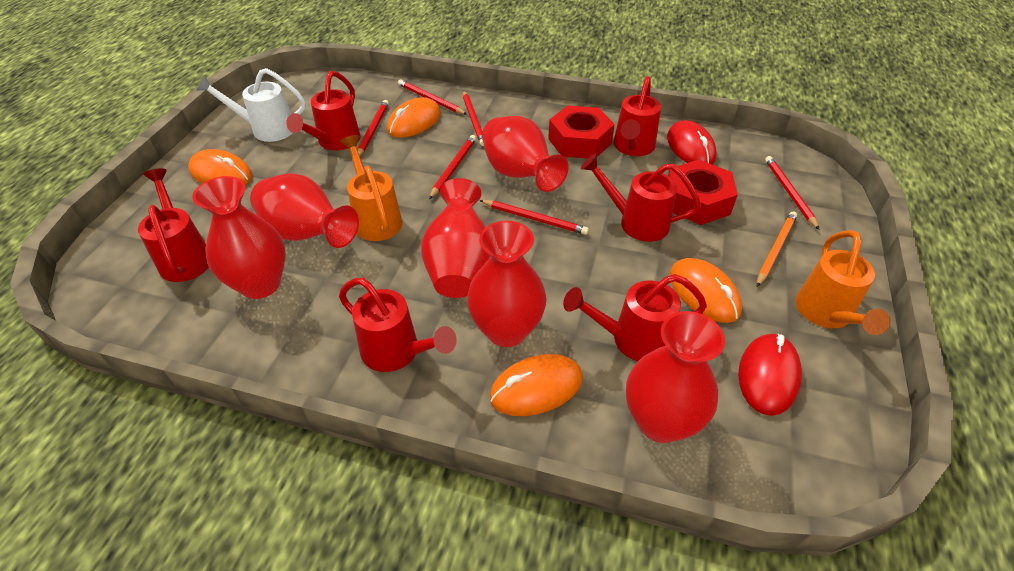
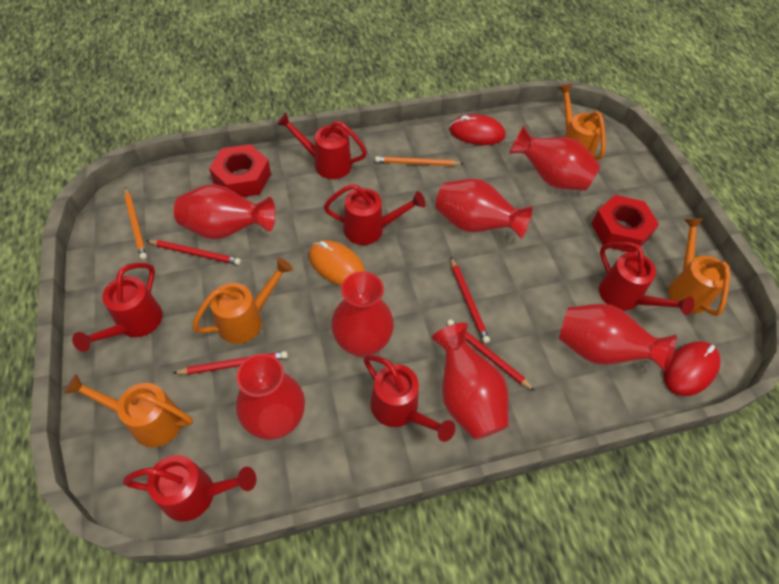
orange mouse: [188,149,253,185] [387,97,441,138] [490,354,583,416] [670,258,742,323] = 4 -> [309,240,365,286] = 1
orange pencil: [757,211,797,287] = 1 -> [124,187,147,260] [375,156,464,166] = 2
orange watering can: [340,135,402,241] [795,230,891,335] = 2 -> [64,374,193,447] [192,258,293,344] [558,84,606,160] [668,219,730,316] = 4
red pencil: [357,100,389,156] [398,79,467,115] [429,135,476,199] [463,91,484,146] [479,200,589,235] [765,156,820,230] = 6 -> [146,240,241,265] [173,351,288,375] [447,319,535,391] [450,257,490,343] = 4
red vase: [192,176,286,299] [250,173,359,248] [421,178,490,298] [467,221,547,347] [482,116,569,192] [626,311,725,443] = 6 -> [174,184,275,240] [236,354,305,440] [331,271,394,358] [432,323,509,440] [436,179,533,238] [509,126,600,191] [559,304,677,372] = 7
white watering can: [196,68,306,142] = 1 -> none = 0

